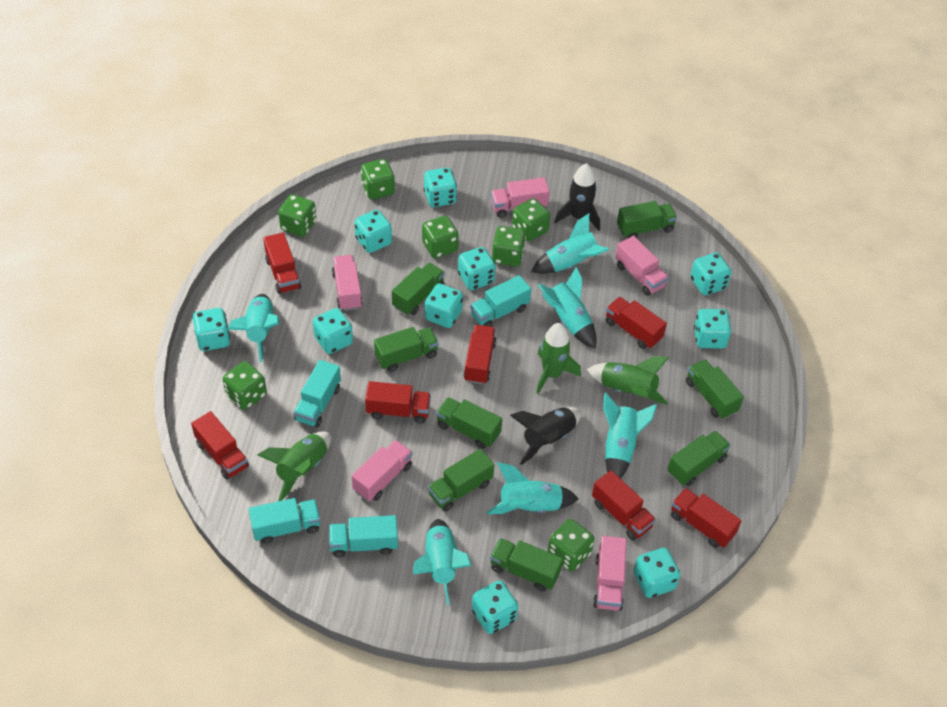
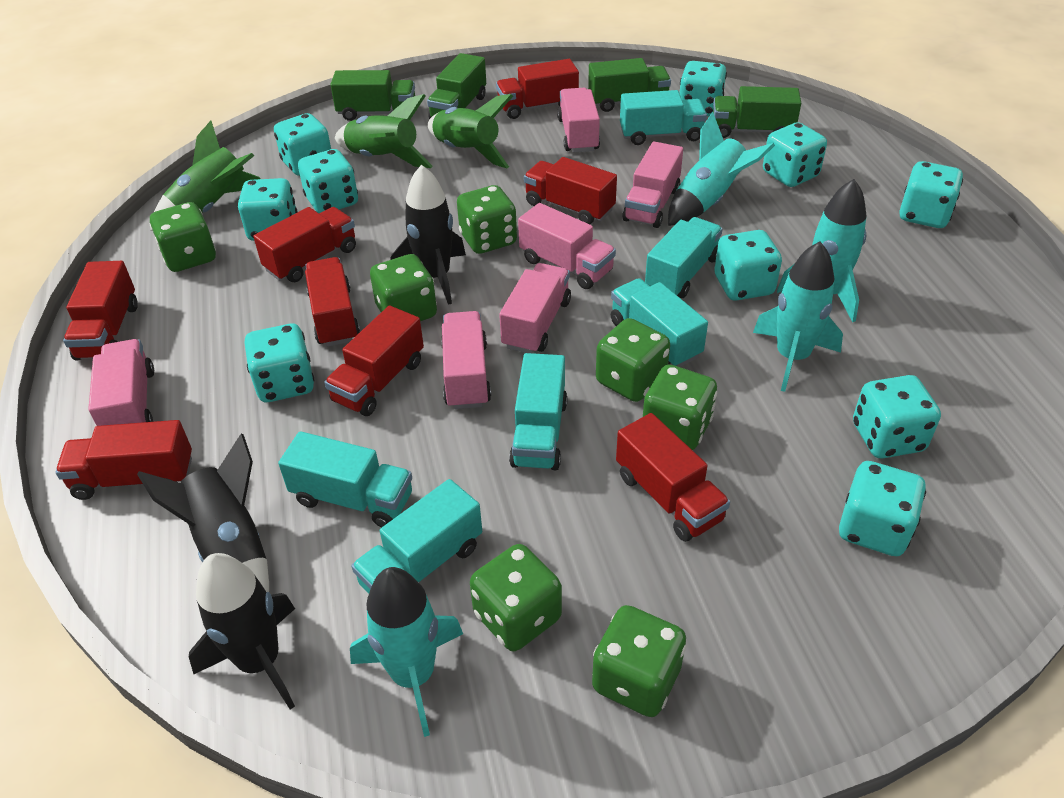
black rocket: [510,407,581,465] [554,163,600,231] = 2 -> [137,434,269,592] [189,553,295,710] [391,165,466,305] = 3
green truck: [374,327,439,372] [392,263,445,315] [428,449,494,512] [436,397,502,449] [490,538,563,591] [617,201,677,238] [668,431,731,486] [686,359,744,419] = 8 -> [330,70,415,121] [427,53,486,119] [588,58,671,112] [713,86,801,138] = 4
pink truck: [332,255,363,311] [352,440,413,501] [491,177,550,218] [593,536,627,611] [615,236,669,296] = 5 -> [88,339,154,426] [441,311,491,409] [499,263,571,353] [518,203,616,289] [557,88,600,152] [622,142,683,228] = 6
red truck: [191,411,249,480] [263,233,302,294] [365,381,431,424] [463,325,497,384] [592,470,656,540] [606,297,667,349] [671,488,741,548] = 7 -> [55,420,192,500] [63,261,138,360] [253,207,356,282] [305,257,360,347] [324,306,424,416] [496,59,579,119] [524,157,617,224] [616,413,730,542] = 8
turquoise rocket: [228,294,279,362] [413,519,472,605] [487,462,579,514] [531,213,610,274] [538,267,597,349] [603,393,657,479] = 6 -> [350,567,463,737] [668,112,775,226] [753,241,843,392] [777,179,867,322] = 4
turquoise truck: [248,498,321,544] [294,360,341,428] [329,515,398,558] [470,275,531,326] = 4 -> [278,431,412,527] [351,479,482,593] [509,353,568,470] [611,278,708,367] [620,90,707,145] [645,217,723,298] = 6

